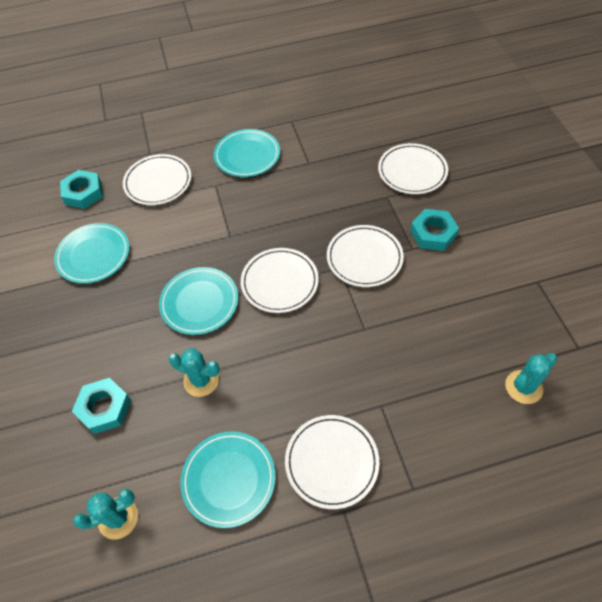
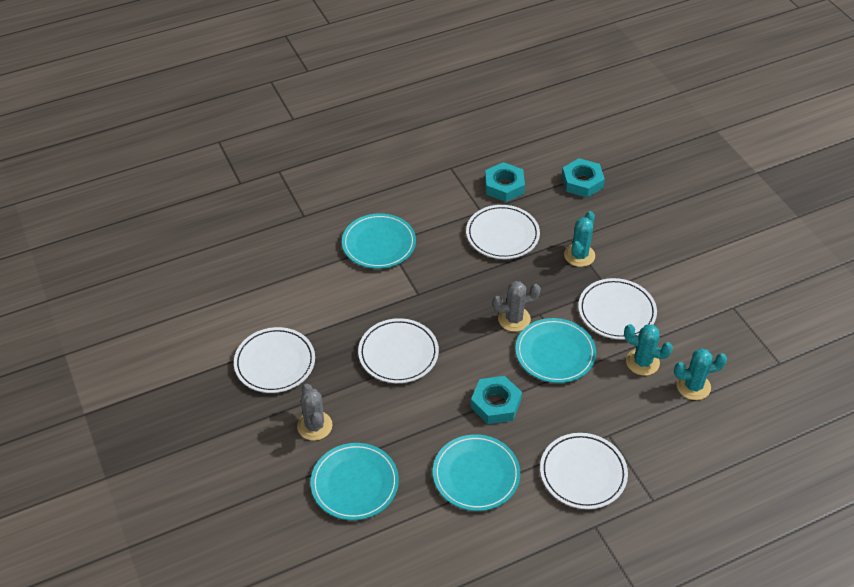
grey cactus: none = 0 -> [297,384,333,441] [492,281,541,332] = 2

